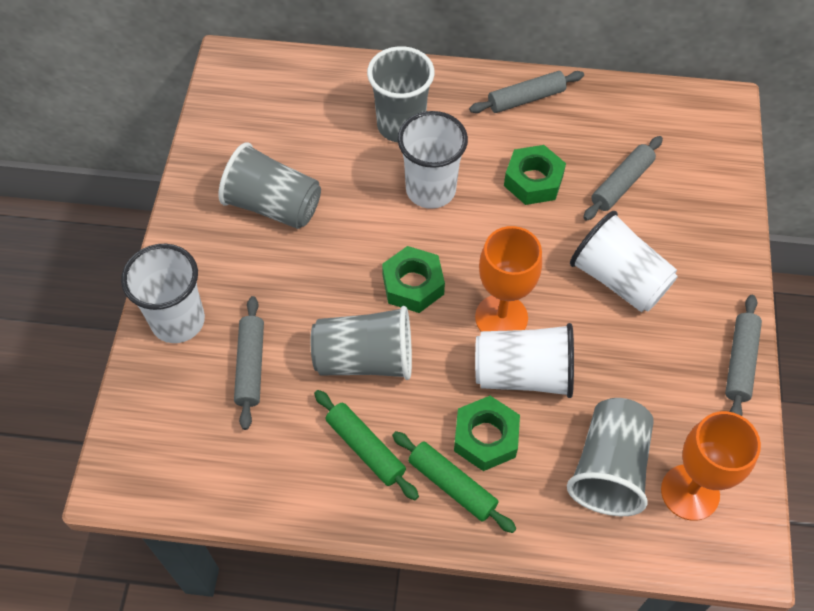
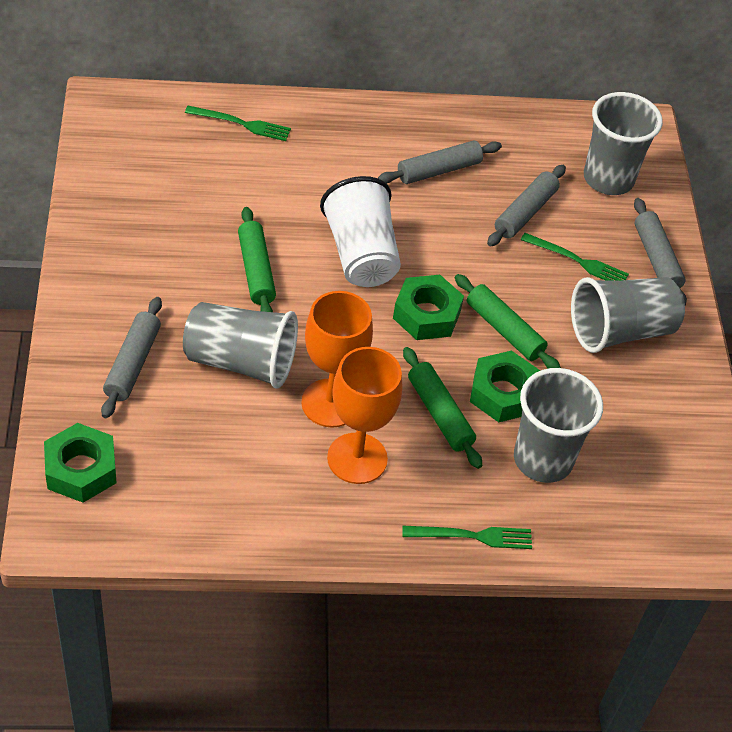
green fork: none = 0 -> [185,106,291,141] [402,525,532,549] [521,233,629,281] = 3
green rolling pin: [314,390,419,500] [392,431,516,533] = 2 -> [238,207,276,312] [403,347,482,469] [455,274,561,369] = 3
white cup: [121,244,205,343] [398,111,468,209] [475,323,574,398] [570,211,678,312] = 4 -> [320,176,401,287] = 1

